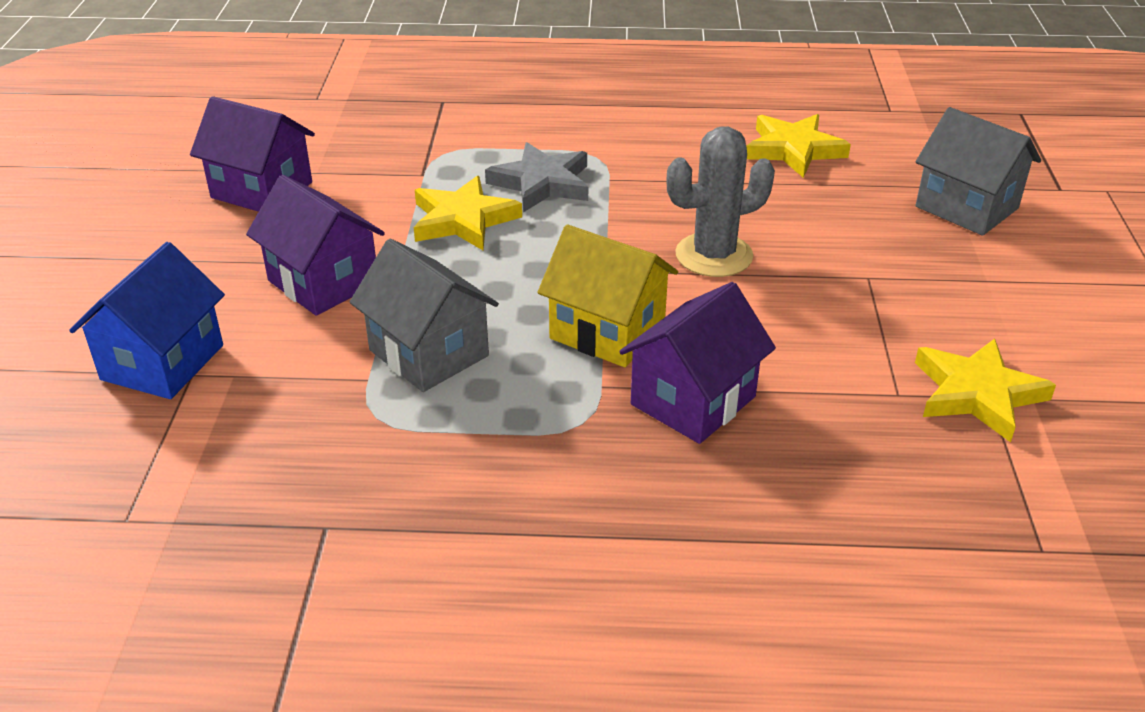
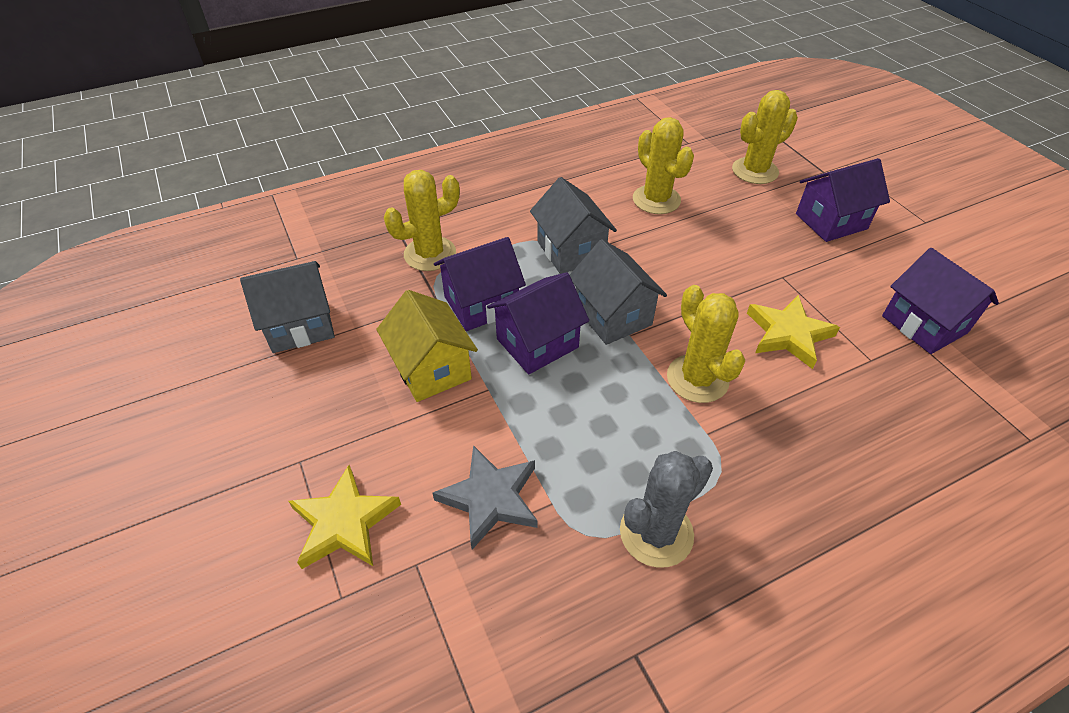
blue house: [69,242,225,399] = 1 -> none = 0
grey house: [350,239,499,392] [916,107,1041,236] = 2 -> [240,261,335,353] [530,177,617,274] [570,239,667,345] = 3
purple house: [190,96,315,212] [246,175,385,316] [619,282,776,444] = 3 -> [434,237,526,331] [487,272,589,374] [796,158,890,242] [882,248,999,354] = 4
yellow cactus: none = 0 -> [384,170,460,271] [633,117,694,214] [667,285,745,403] [732,90,798,184] = 4
yellow star: [414,176,522,250] [746,114,851,178] [915,339,1056,442] = 3 -> [288,465,401,569] [747,295,840,369] = 2

